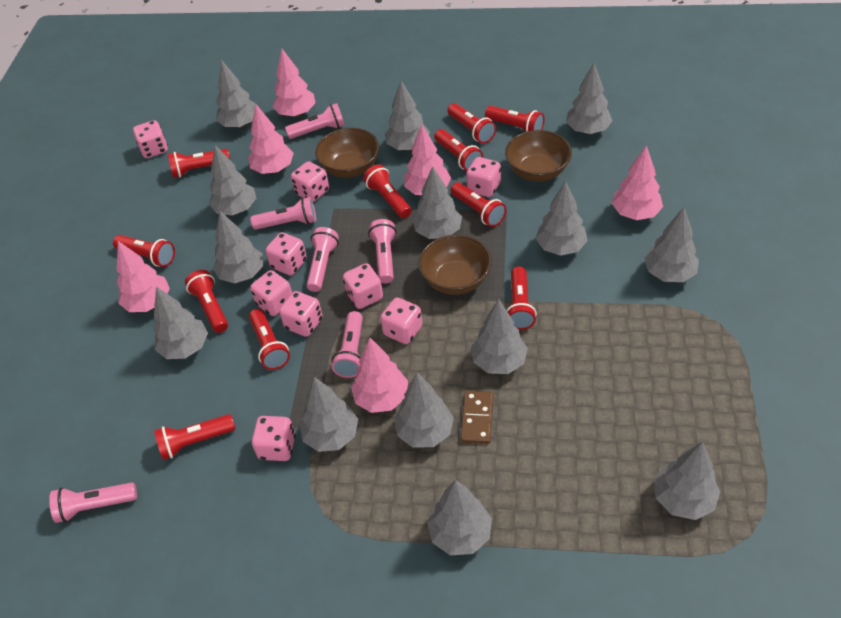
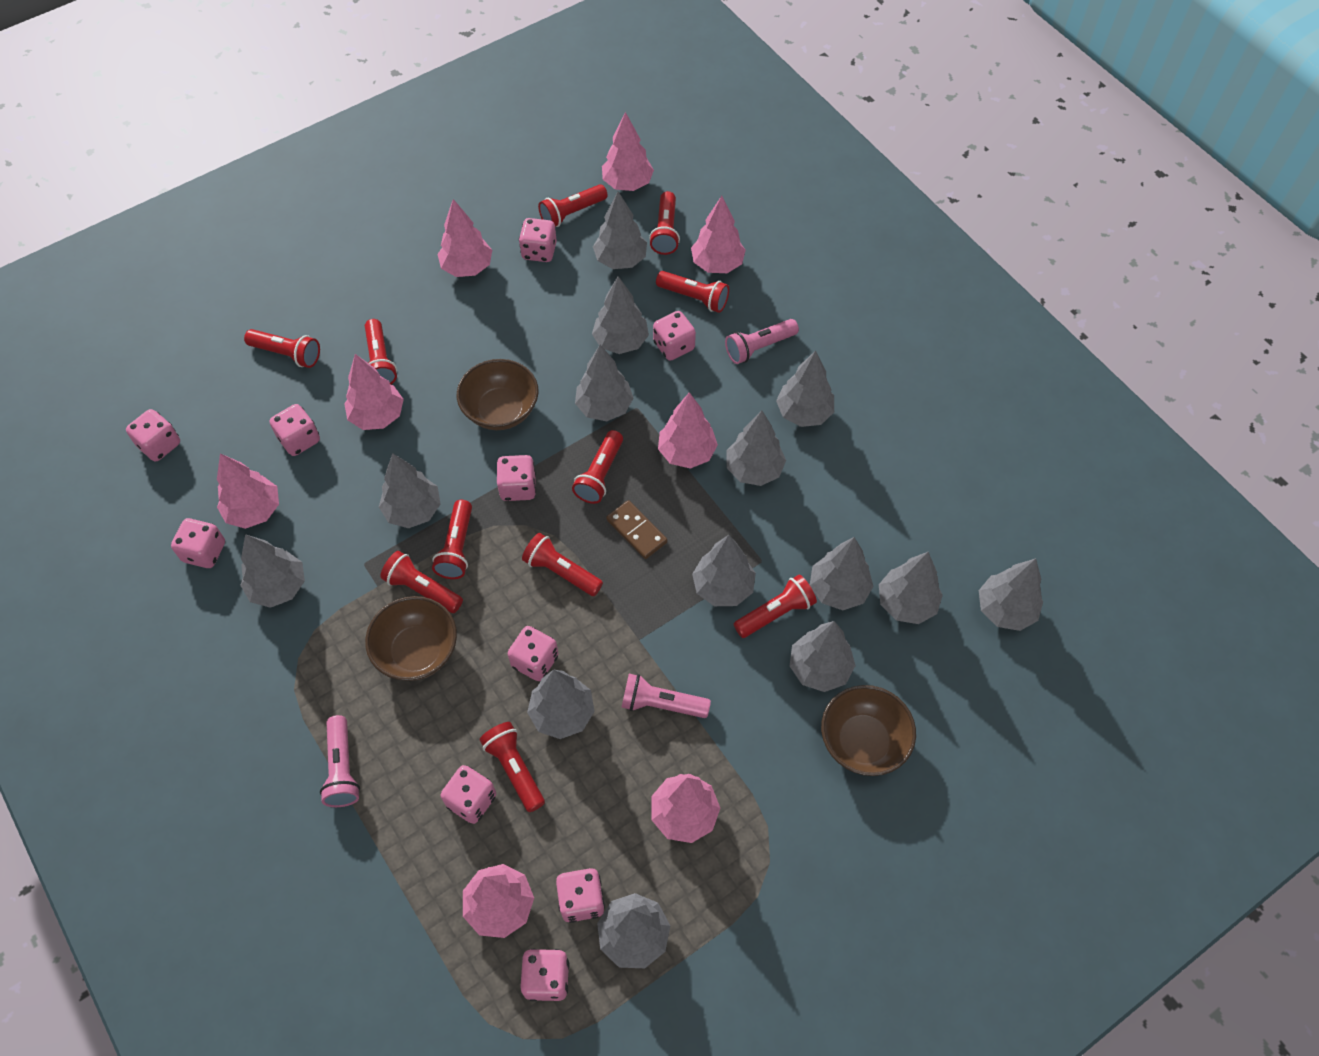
pink dice: [133,120,168,158] [250,270,292,316] [252,416,296,461] [265,232,307,275] [279,291,323,337] [291,161,329,202] [343,263,383,309] [380,298,423,344] [466,157,501,197] = 9 -> [126,409,180,461] [171,518,225,568] [270,404,320,456] [441,765,496,824] [497,455,536,501] [508,626,559,681] [519,218,557,262] [520,949,570,1001] [556,868,605,923] [653,311,696,361] = 10
pink flashlight: [49,482,137,523] [250,197,316,230] [285,103,345,139] [306,227,339,292] [331,311,363,378] [368,219,397,283] = 6 -> [320,715,360,807] [621,674,711,718] [725,319,799,364] = 3
pink tree: [117,241,170,312] [248,104,294,174] [273,49,316,117] [351,338,408,413] [404,125,451,195] [612,145,663,220] = 6 -> [217,454,279,529] [344,354,404,430] [437,199,492,277] [463,864,534,938] [602,112,654,191] [651,774,720,843] [658,392,718,469] [691,196,746,273] = 8

